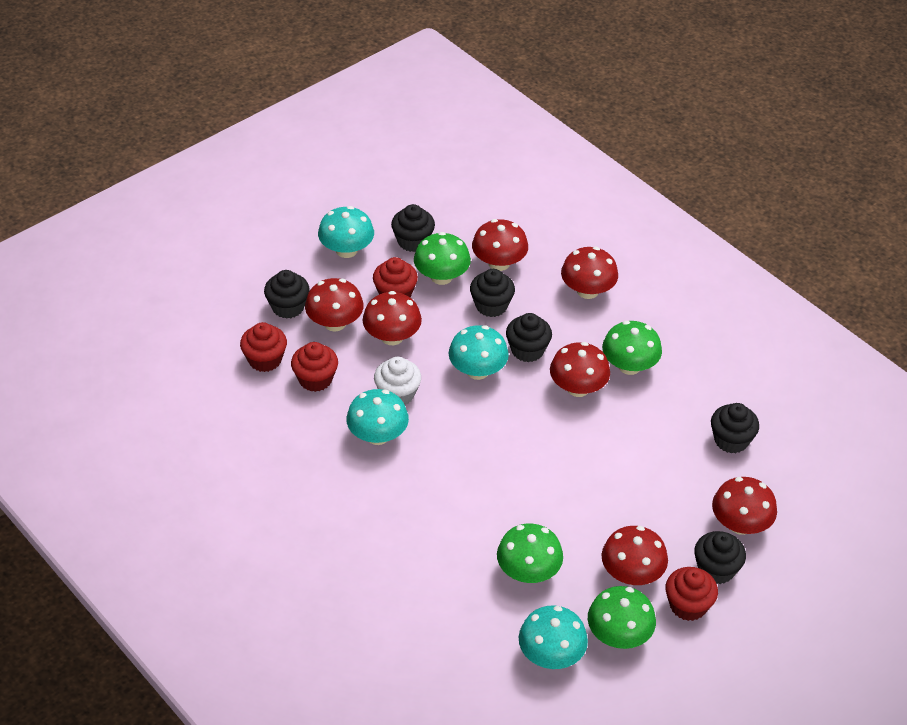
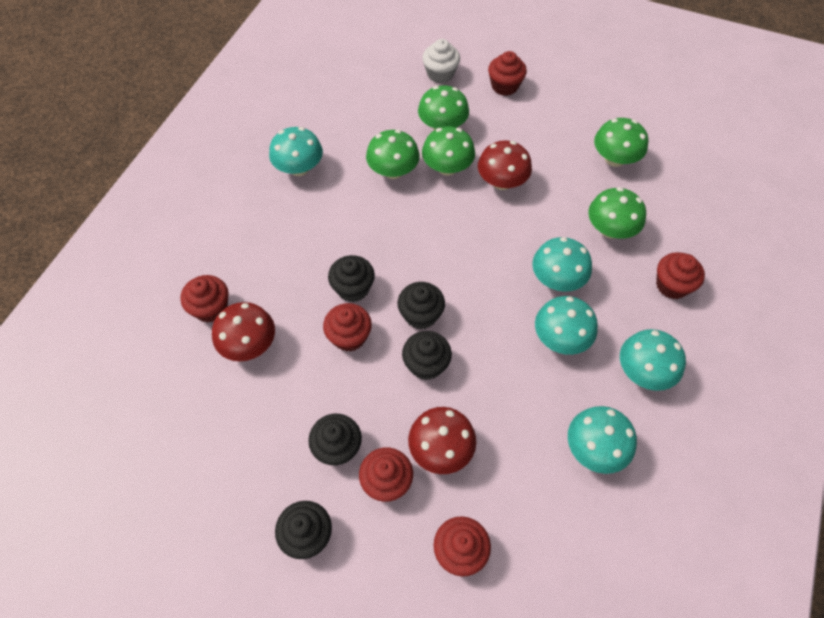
black cupcake: [264,270,310,319] [391,204,435,252] [470,269,515,317] [506,313,552,362] [694,531,746,584] [711,403,759,454] = 6 -> [275,501,332,559] [309,414,362,465] [328,255,375,302] [397,282,445,330] [402,331,452,380] = 5
green mushroom: [414,232,471,285] [497,523,563,583] [588,586,656,649] [602,321,662,375] = 4 -> [366,130,420,179] [418,85,469,130] [422,126,475,176] [588,187,646,239] [594,118,648,167] = 5
red cupcake: [240,322,287,372] [291,342,338,392] [373,257,418,297] [665,567,718,621] = 4 -> [180,275,228,323] [323,303,372,352] [359,447,413,502] [433,516,491,576] [488,51,527,96] [656,252,705,299] = 6
red mushroom: [305,278,364,332] [363,291,422,345] [472,219,528,271] [550,342,610,397] [561,247,618,299] [602,526,668,585] [712,477,777,535] = 7 -> [212,302,275,361] [408,407,476,474] [478,140,532,190] = 3
turquoise mushroom: [318,206,374,258] [346,389,409,445] [449,325,509,380] [519,605,588,669] = 4 -> [269,127,323,176] [532,237,592,292] [535,296,598,355] [568,406,637,474] [620,329,686,391] = 5

